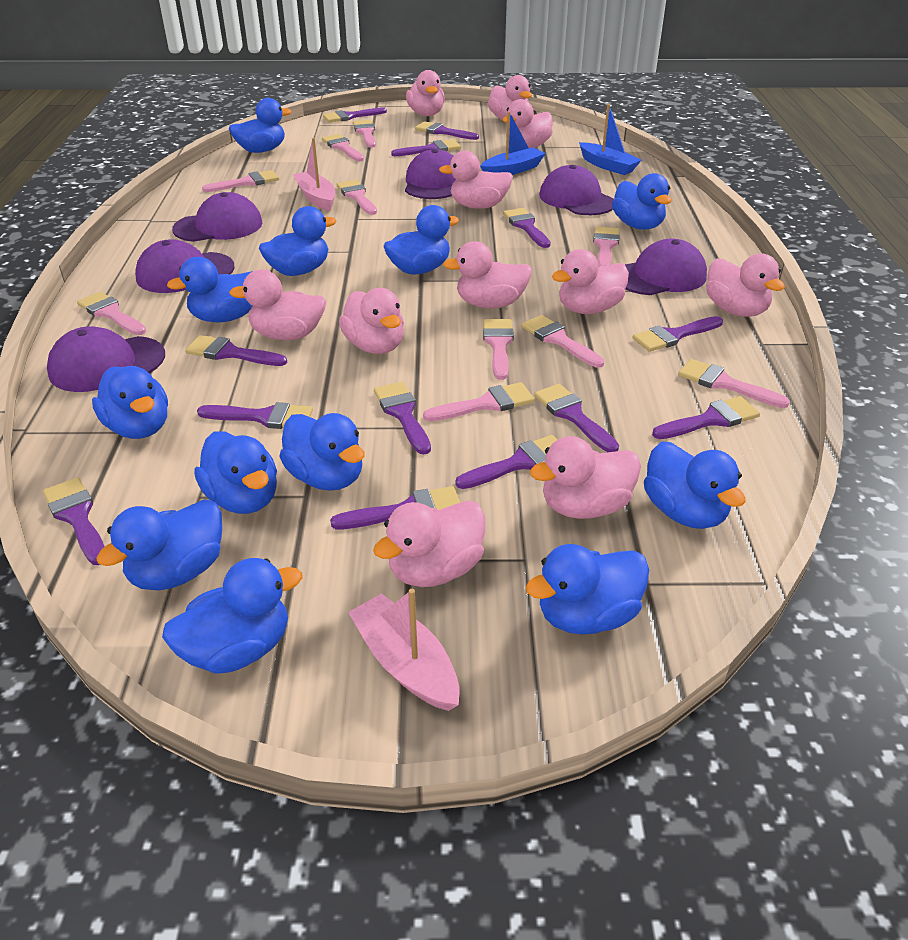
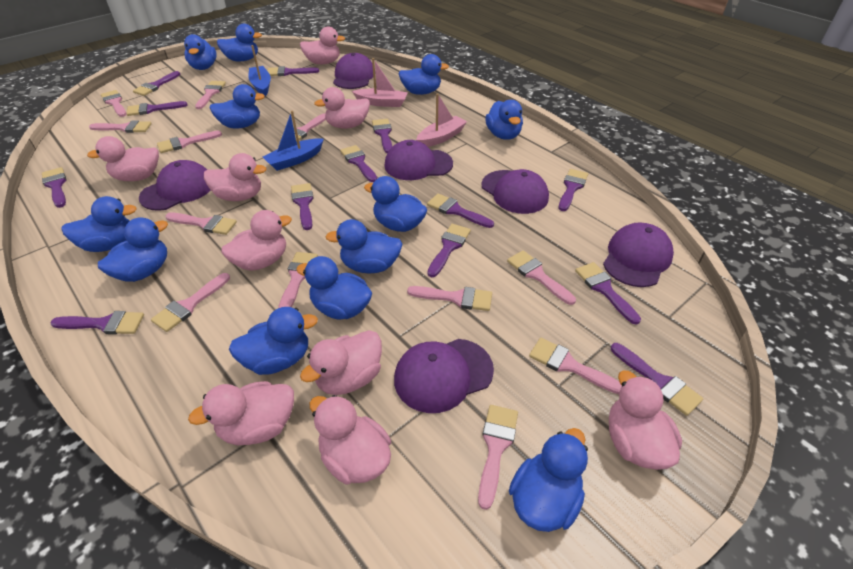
pink brush: [77,292,146,335] [202,170,279,192] [322,134,364,161] [337,180,377,215] [353,120,376,148] [423,382,535,422] [483,319,514,380] [521,315,604,368] [593,227,620,267] [678,359,790,408] = 10 -> [89,120,152,133] [101,90,127,117] [151,273,230,332] [157,131,222,153] [165,212,237,235] [195,81,226,109] [278,252,318,308] [280,113,326,142] [407,286,492,311] [478,405,518,510] [507,250,576,305] [529,338,622,394] = 12
pink duck: [229,269,326,340] [339,288,404,354] [373,501,485,587] [406,70,445,116] [439,151,513,209] [443,241,532,308] [488,75,532,120] [502,99,553,148] [530,436,641,519] [552,249,629,314] [706,254,785,317] = 11 -> [87,136,159,181] [188,381,294,445] [204,153,266,201] [221,210,292,271] [300,26,345,64] [300,330,382,395] [310,395,391,484] [314,87,370,129] [609,370,682,470] = 9

